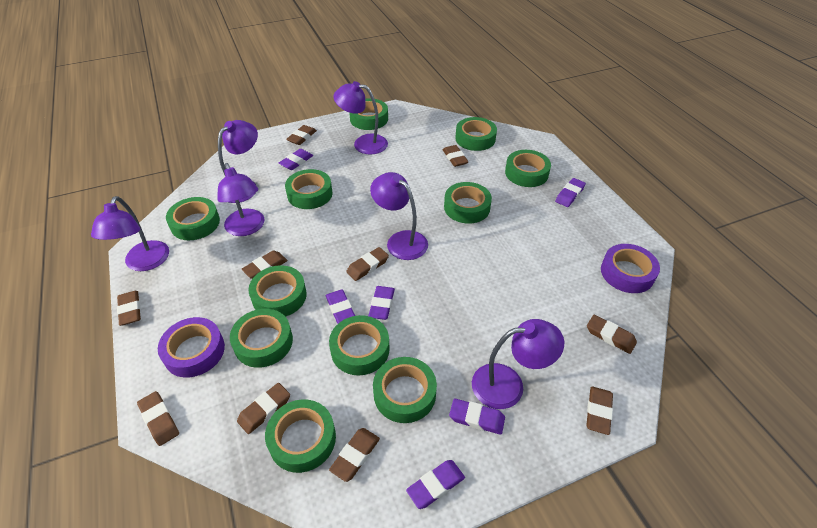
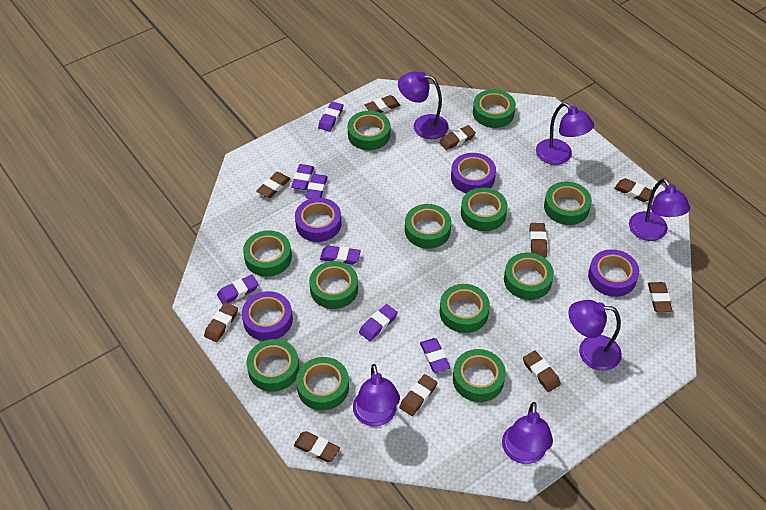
green tape: [166,197,220,240] [230,309,293,368] [248,265,307,317] [265,399,336,473] [285,169,333,209] [329,315,390,375] [349,98,388,130] [373,357,437,423] [444,182,492,224] [455,117,497,151] [505,150,551,187] = 11 -> [243,230,292,277] [247,339,299,392] [296,357,349,410] [309,261,358,309] [348,111,390,150] [405,204,451,249] [440,284,490,333] [453,349,506,402] [461,187,507,231] [473,89,516,128] [504,252,554,300] [544,182,592,225] = 12
purple eraser: [279,149,313,170] [326,289,355,324] [368,286,395,320] [406,460,465,509] [449,399,505,435] [555,178,586,207] = 6 -> [217,274,259,304] [291,164,314,190] [305,174,328,199] [318,101,343,132] [320,245,361,265] [359,304,398,341] [420,338,450,373] = 7
purple tape: [158,317,225,377] [601,244,660,293] = 2 -> [242,291,293,341] [295,198,342,242] [451,153,496,193] [588,249,639,297] = 4

